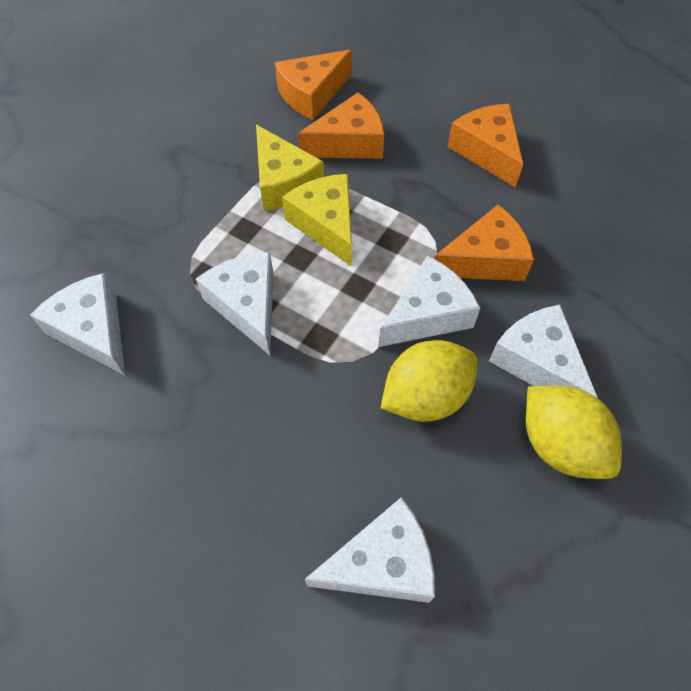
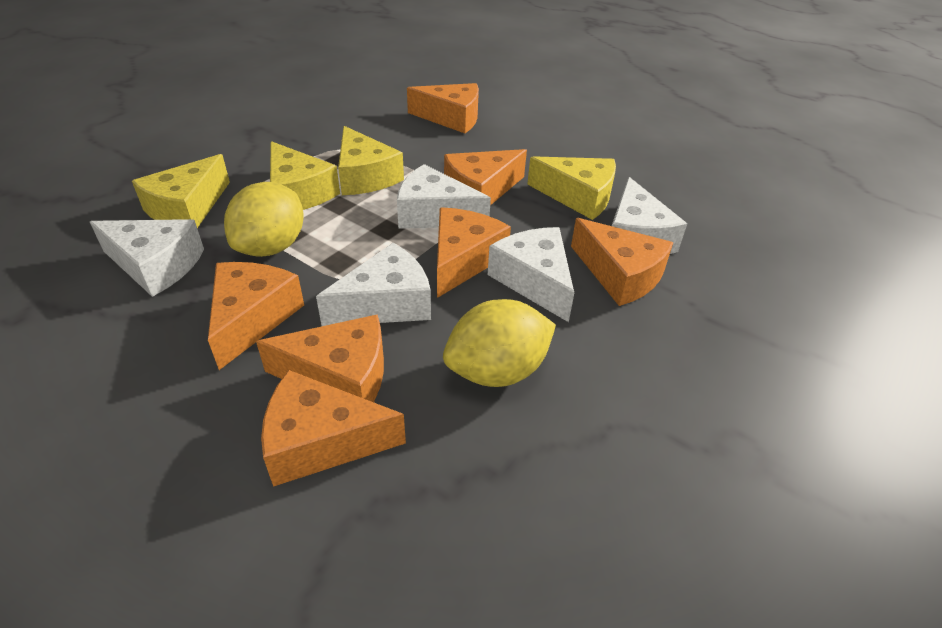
orange cheese: [275,50,352,120] [298,93,384,159] [434,205,534,281] [448,104,523,188] = 4 -> [208,262,304,370] [256,314,384,402] [261,370,406,487] [407,83,479,133] [437,207,511,298] [444,149,527,205] [571,218,673,306] = 7
yellow cheese: [256,125,324,211] [282,174,352,267] = 2 -> [132,154,230,228] [270,141,340,210] [338,126,404,195] [527,156,616,220] = 4

